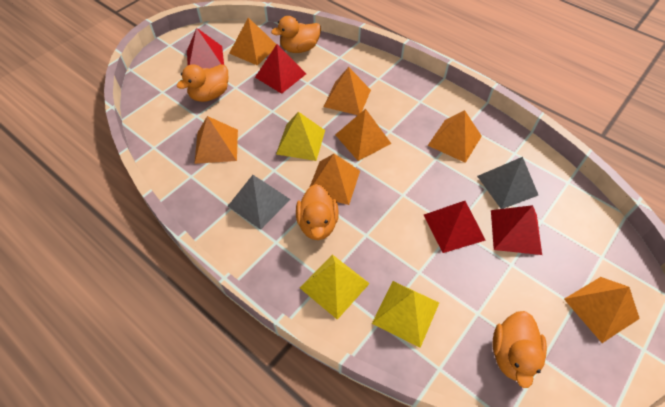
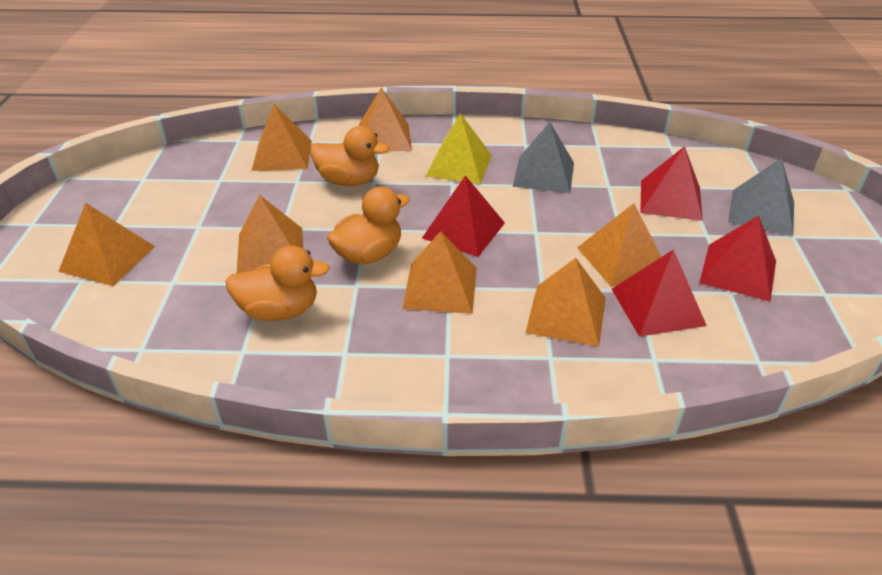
orange duck: [177,64,228,102] [271,16,321,53] [296,184,339,240] [493,311,547,388] = 4 -> [226,246,330,321] [310,126,389,186] [327,187,410,265] = 3
yellow pyramid: [276,112,325,161] [300,255,370,320] [372,281,439,348] = 3 -> [426,113,492,184] = 1

